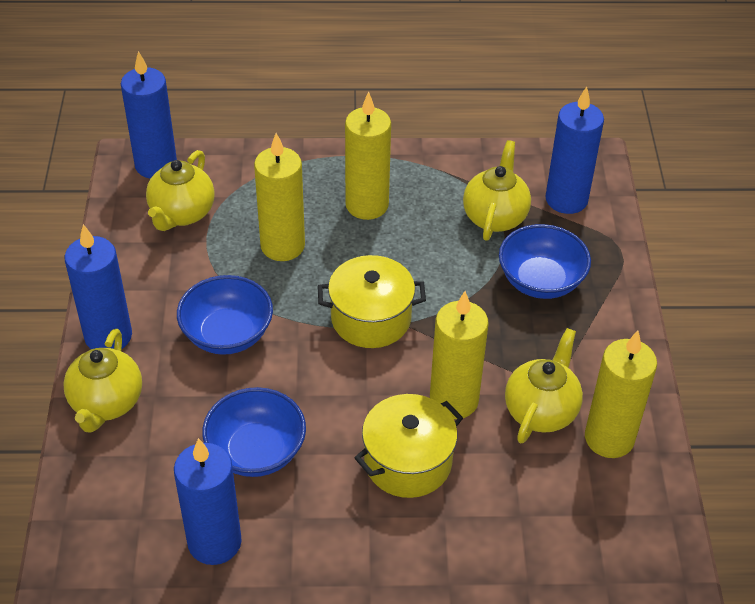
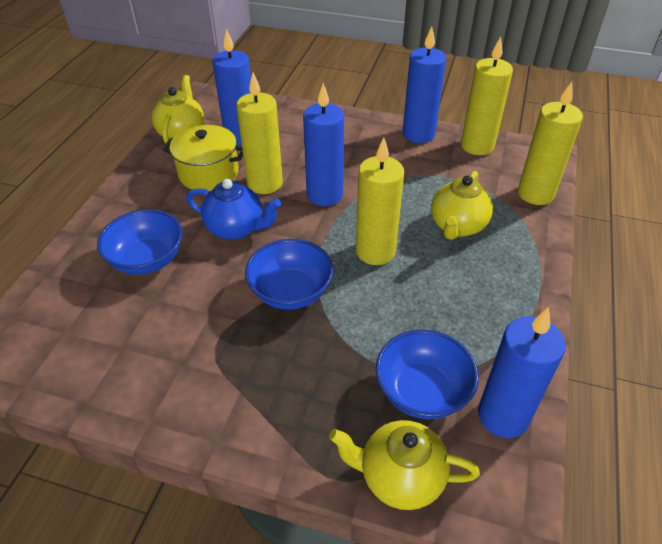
blue teapot: none = 0 -> [186,179,281,240] = 1
yellow pot: [318,255,426,348] [355,394,463,498] = 2 -> [162,125,243,191] = 1
yellow teapot: [63,329,142,433] [146,150,215,231] [463,140,531,241] [505,328,583,443] = 4 -> [152,75,204,144] [329,420,480,510] [431,171,493,240] = 3

